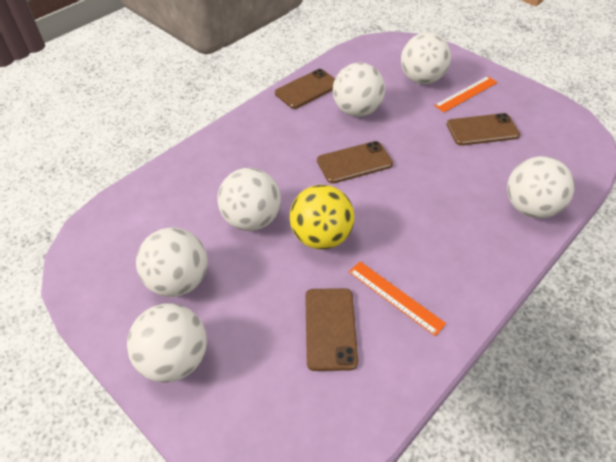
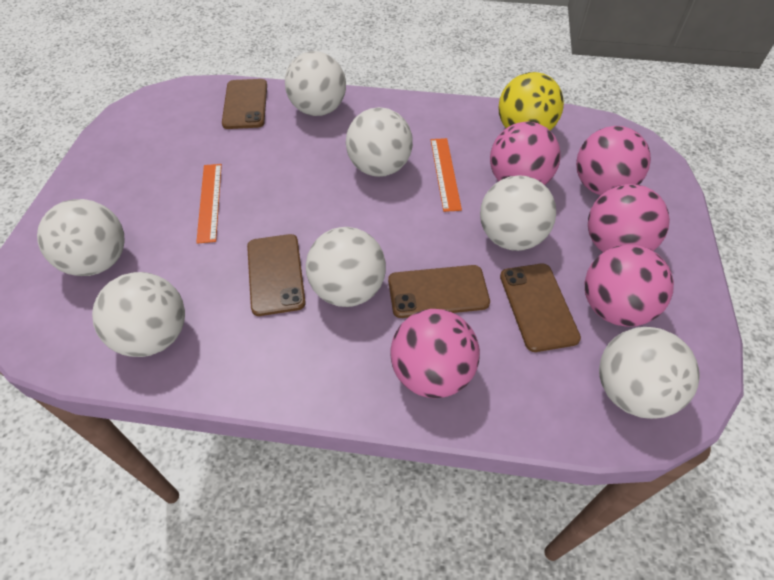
pink ball: none = 0 -> [390,309,480,398] [490,122,561,185] [576,126,651,195] [585,245,674,327] [588,184,670,252] = 5
white ball: [127,303,207,383] [136,227,208,297] [218,168,281,231] [333,63,385,117] [401,33,451,84] [507,156,575,218] = 6 -> [37,199,125,276] [92,272,185,357] [285,51,346,116] [306,227,386,307] [346,107,413,177] [480,175,556,251] [599,327,699,419] = 7

